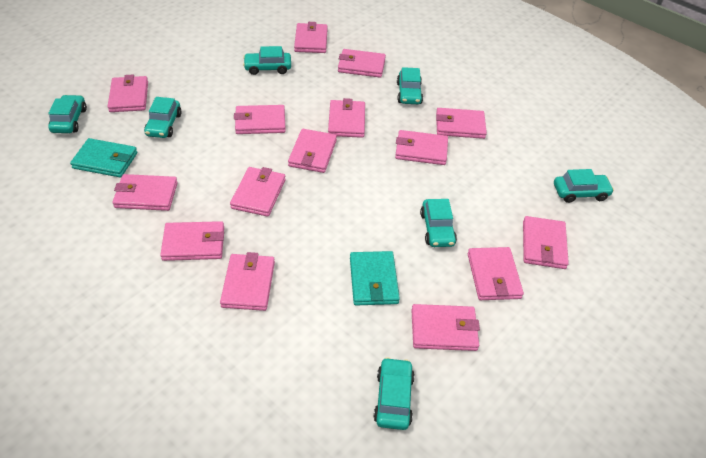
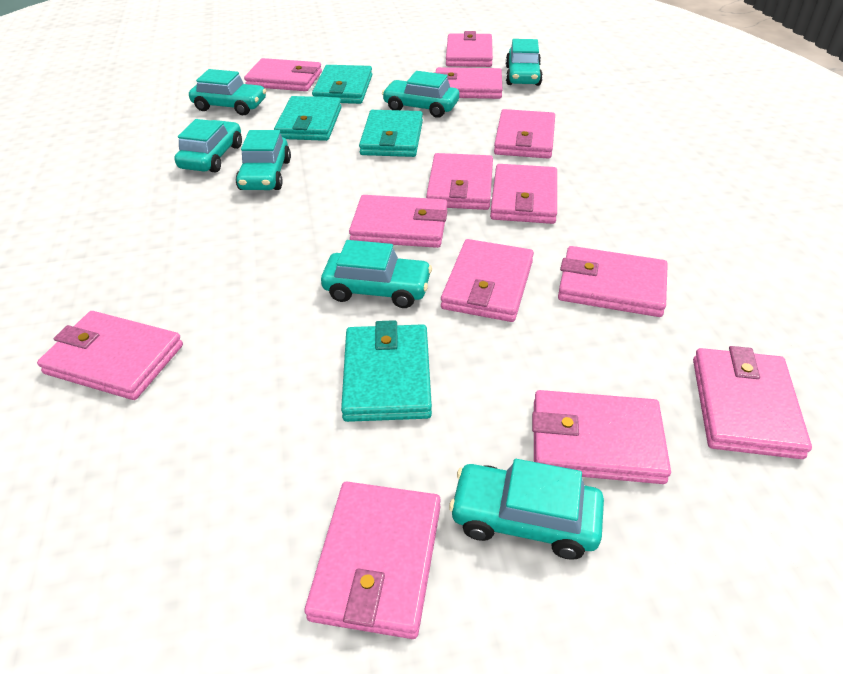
pink wallet: [108,75,148,112] [112,174,178,211] [160,221,224,261] [220,252,275,311] [230,167,286,217] [234,105,286,134] [288,129,337,173] [294,22,328,53] [328,98,365,138] [338,49,386,78] [395,130,448,165] [411,304,480,351] [436,108,487,139] [468,247,524,300] [523,216,569,269] = 15 -> [37,311,183,400] [244,58,322,91] [305,482,441,639] [349,195,447,248] [426,153,493,210] [434,67,502,99] [441,239,534,322] [446,31,493,67] [490,164,557,224] [494,109,555,159] [532,390,671,484] [558,246,668,317] [693,346,812,459] = 13
turquoise wallet: [70,138,137,177] [350,251,400,305] = 2 -> [274,96,342,141] [312,65,372,104] [341,320,432,422] [359,110,423,157] = 4

